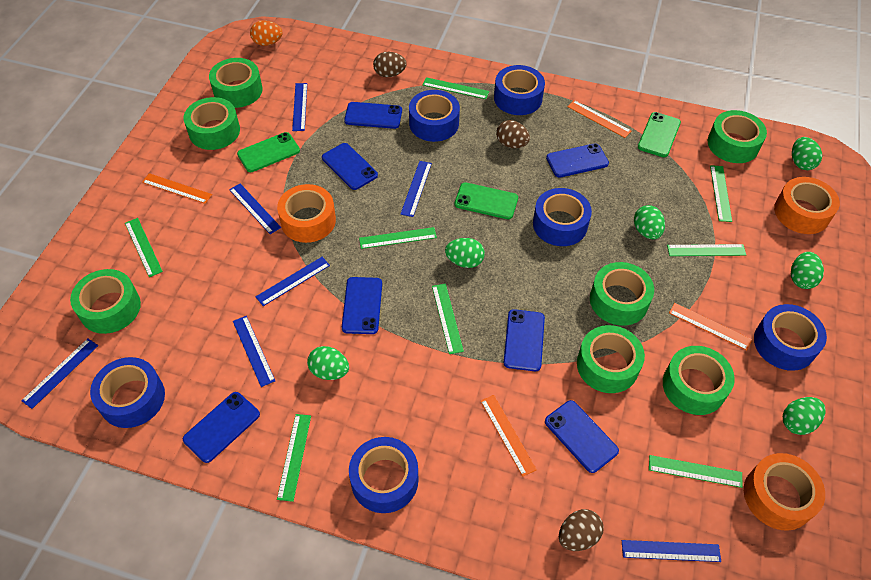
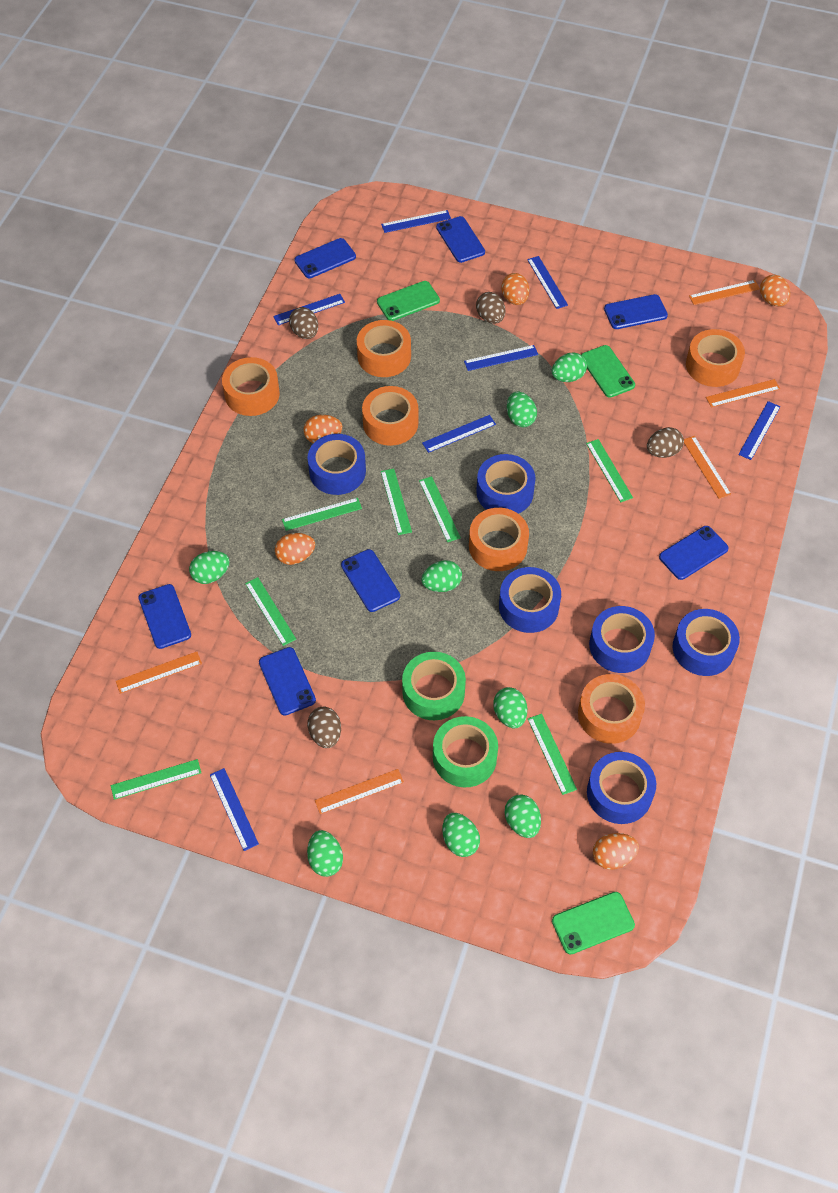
brown egg: [373,52,407,77] [496,120,530,148] [559,509,604,551] = 3 -> [289,307,318,339] [307,707,341,748] [476,292,505,324] [647,427,684,458] = 4
green egg: [307,346,349,380] [445,238,485,268] [634,205,665,239] [783,397,826,435] [791,252,824,289] [792,137,822,170] = 6 -> [189,551,230,584] [307,830,343,877] [421,560,462,592] [442,813,480,857] [493,687,527,728] [505,794,541,838] [507,391,537,427] [552,353,587,382] = 8
green ruler: [125,218,163,277] [277,414,311,502] [359,227,437,249] [423,77,489,99] [432,284,464,354] [649,455,743,488] [667,244,746,256] [710,165,732,222] = 8 -> [111,759,201,800] [245,577,296,646] [282,498,362,531] [381,469,412,535] [419,476,461,542] [528,714,577,795] [586,439,633,502] = 7
green tape: [70,269,141,334] [184,97,240,150] [209,58,262,108] [577,325,645,393] [590,262,654,326] [663,346,735,415] [708,110,767,163] = 7 -> [402,652,466,720] [433,716,498,787] = 2
orange egg: [250,20,283,46] = 1 -> [275,533,315,565] [304,415,342,443] [502,273,529,305] [593,833,639,870] [760,275,790,306] = 5
orange ruler: [142,173,212,204] [481,395,537,477] [568,100,631,138] [669,303,752,350] = 4 -> [116,652,202,694] [315,769,404,814] [684,436,731,499] [689,280,760,305] [706,379,780,407] = 5
orange tape: [277,184,336,243] [744,453,825,531] [774,177,840,234] = 3 -> [222,357,280,416] [357,320,411,377] [362,386,418,446] [469,508,529,571] [578,674,645,744] [686,329,745,387] = 6

